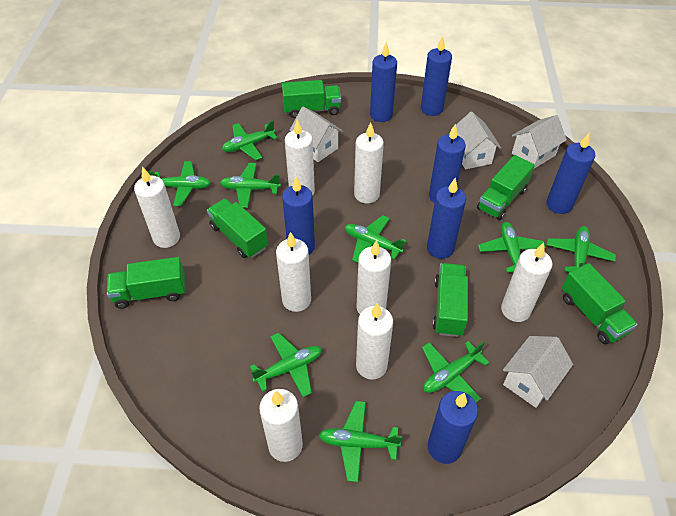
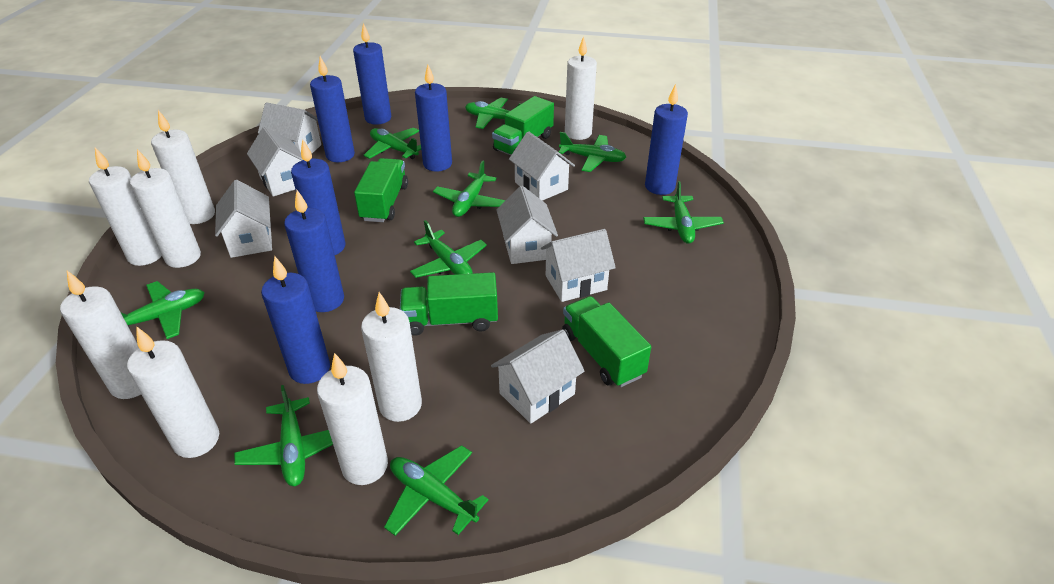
green truck: [107,257,185,309] [207,198,268,258] [282,80,341,118] [433,263,468,337] [477,155,535,220] [561,263,638,344] = 6 -> [354,158,408,222] [400,272,498,336] [492,96,554,156] [562,296,651,387] = 4
white house: [290,107,343,162] [456,112,501,169] [503,336,573,408] [512,115,567,169] = 4 -> [215,180,272,258] [247,127,303,197] [258,102,321,153] [491,329,585,424] [496,186,558,264] [509,131,575,201] [541,229,616,302] = 7

